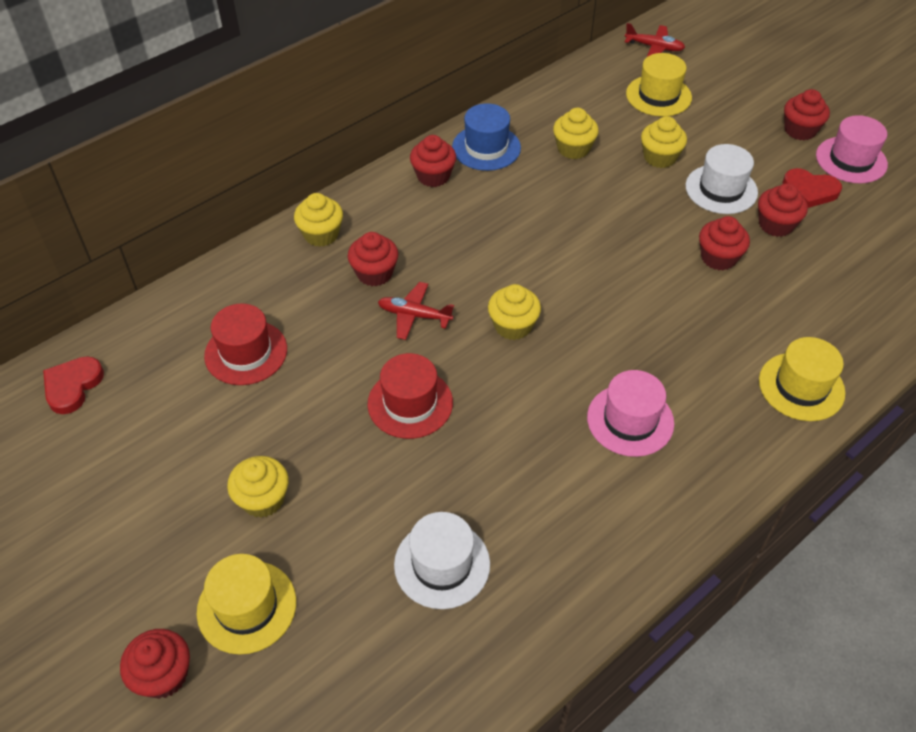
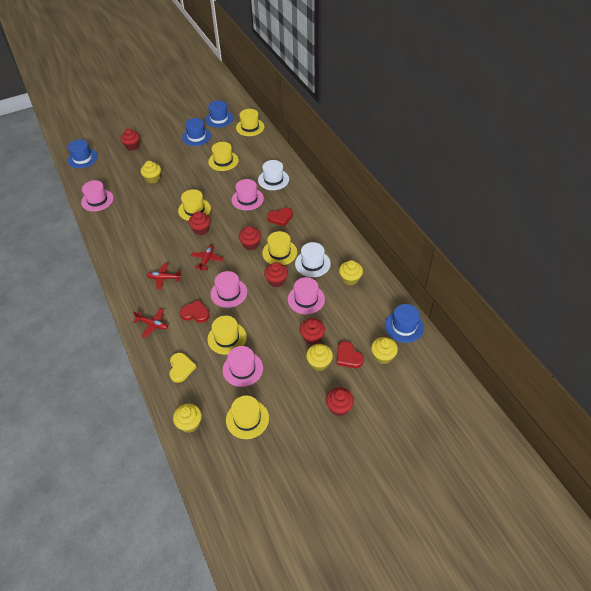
blue hat: [452,103,521,171] = 1 -> [67,139,98,168] [182,118,211,146] [205,101,233,128] [385,304,424,343] = 4
pink hat: [587,370,674,457] [816,115,888,184] = 2 -> [81,180,114,211] [211,271,247,308] [223,346,263,387] [232,179,264,211] [288,277,325,314] = 5
red hat: [204,304,287,385] [367,353,453,439] = 2 -> none = 0
red heart: [43,356,104,414] [783,168,842,208] = 2 -> [180,300,210,323] [267,207,293,226] [337,341,364,368] = 3
red plane: [378,282,454,340] [625,23,685,58] = 2 -> [133,309,168,338] [146,263,181,290] [190,245,224,271] = 3
yellow hat: [197,554,296,654] [626,53,692,116] [759,337,845,421] = 3 -> [178,189,211,221] [207,316,247,355] [208,142,239,171] [226,396,269,439] [236,109,265,136] [262,231,297,265] = 6
yellow heart: none = 0 -> [169,353,197,383] = 1

